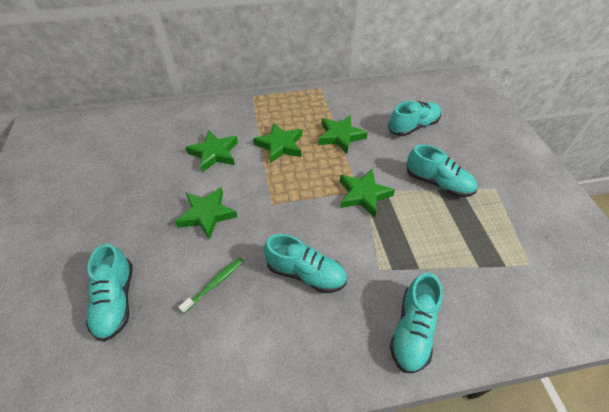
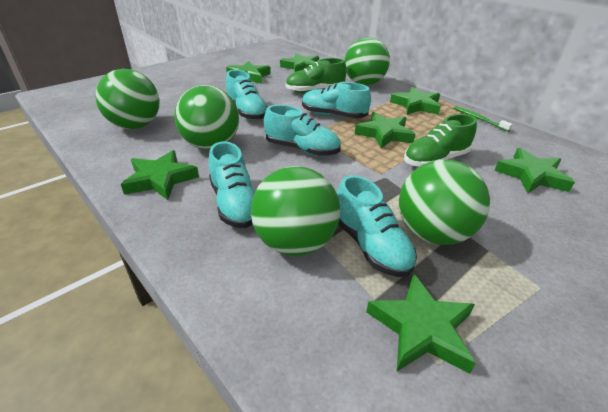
green ball: none = 0 -> [95,69,160,129] [174,85,239,150] [251,166,340,256] [345,37,390,86] [399,160,490,245] = 5
green shoe: none = 0 -> [285,58,347,93] [404,114,477,167] = 2
green star: [175,187,237,240] [185,130,238,172] [253,122,302,164] [318,115,368,154] [340,169,395,218] = 5 -> [121,150,199,200] [226,61,271,84] [280,53,319,72] [355,112,416,148] [366,273,476,374] [390,87,441,115] [494,148,575,193] = 7

